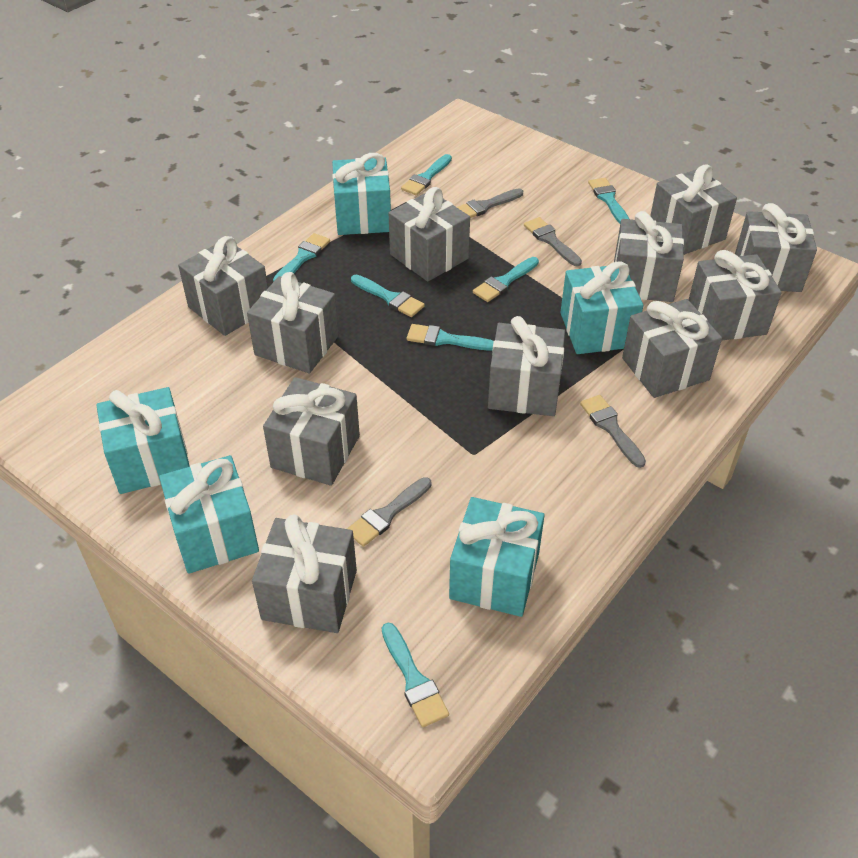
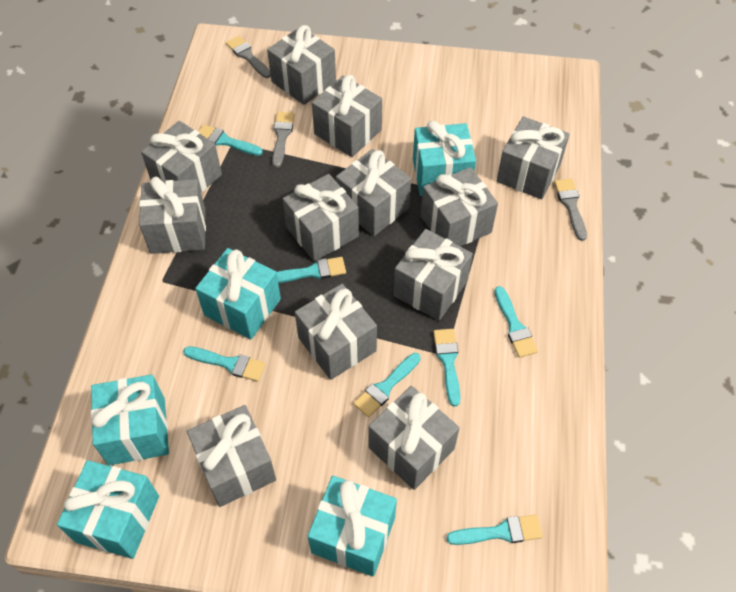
grey brush: [347,477,432,547] [457,188,523,218] [524,217,582,266] [580,395,646,468] = 4 -> [226,36,271,78] [272,112,295,168] [554,179,587,241] = 3
grey gift: [178,236,268,336] [247,272,339,373] [252,514,357,633] [263,377,360,486] [389,187,470,282] [488,316,565,416] [614,211,684,302] [622,299,722,398] [650,164,737,255] [689,250,782,340] [735,203,817,292] = 11 -> [139,177,206,254] [141,121,222,193] [187,405,276,507] [267,25,336,105] [283,174,359,262] [295,284,377,380] [312,75,382,157] [336,149,411,236] [369,386,460,490] [394,229,473,321] [421,167,498,246] [497,116,570,199] = 12

